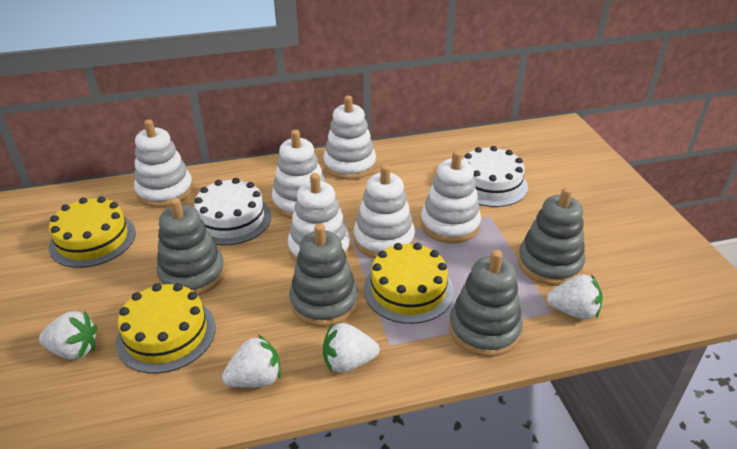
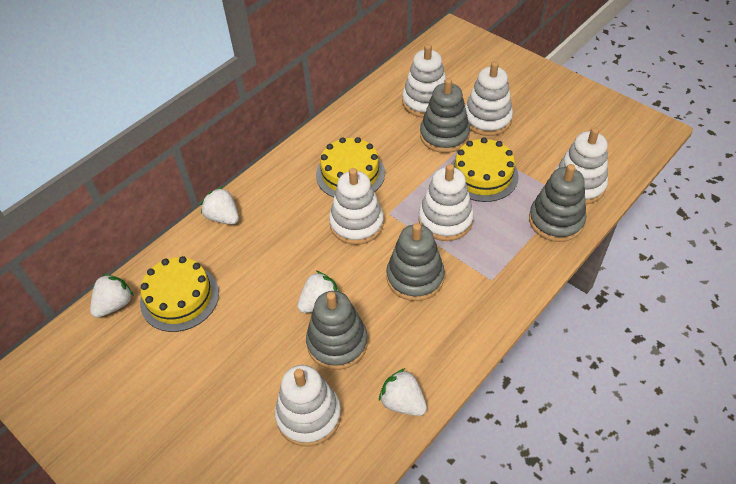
white cake: [194,178,271,246] [463,146,528,207] = 2 -> none = 0

